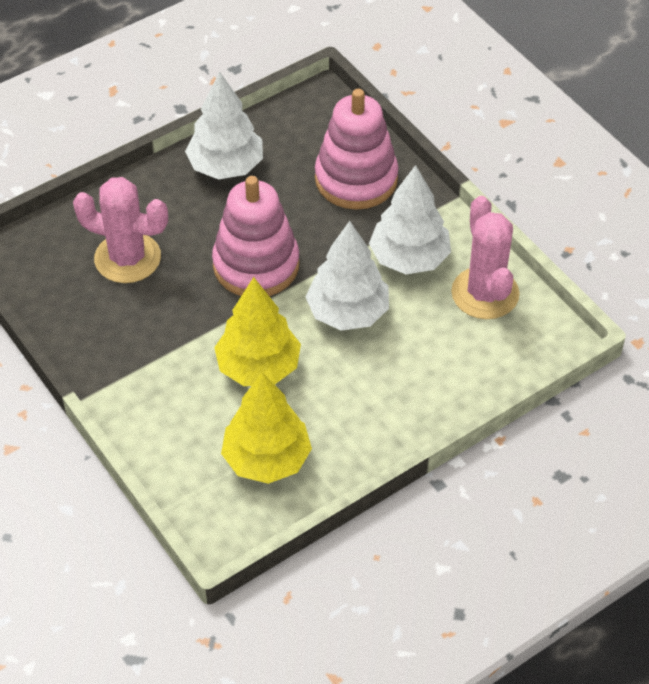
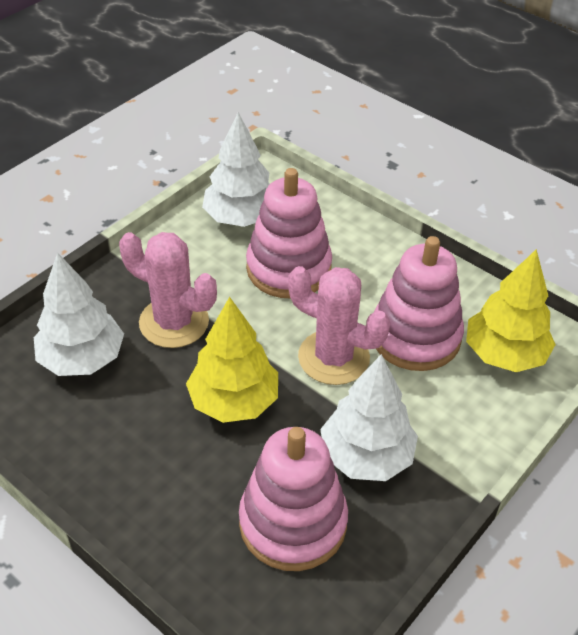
pink stacking toy: [212,176,300,296] [315,89,398,210] = 2 -> [239,427,348,571] [246,168,332,298] [374,236,464,371] = 3

